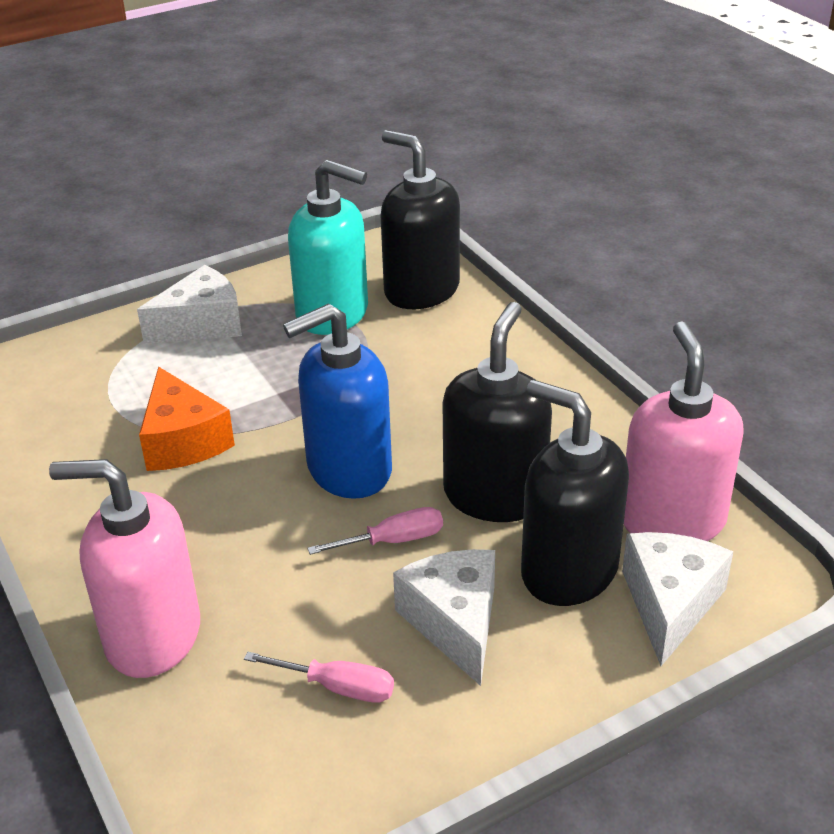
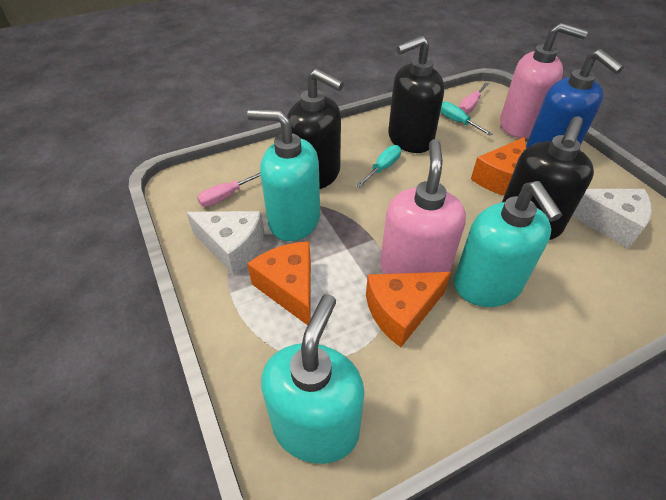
orange cheese: [139,367,235,471] = 1 -> [247,241,311,325] [366,272,451,347] [471,137,526,196] = 3
turquoise screwdriver: none = 0 -> [356,145,401,187] [440,101,492,136] = 2
turquoise soap dispenser: [288,160,368,335] = 1 -> [247,109,320,241] [261,294,365,464] [454,181,562,307] = 3
white cheese: [137,265,242,344] [393,549,495,686] [622,532,733,666] = 3 -> [186,211,265,275] [572,189,652,249] = 2

